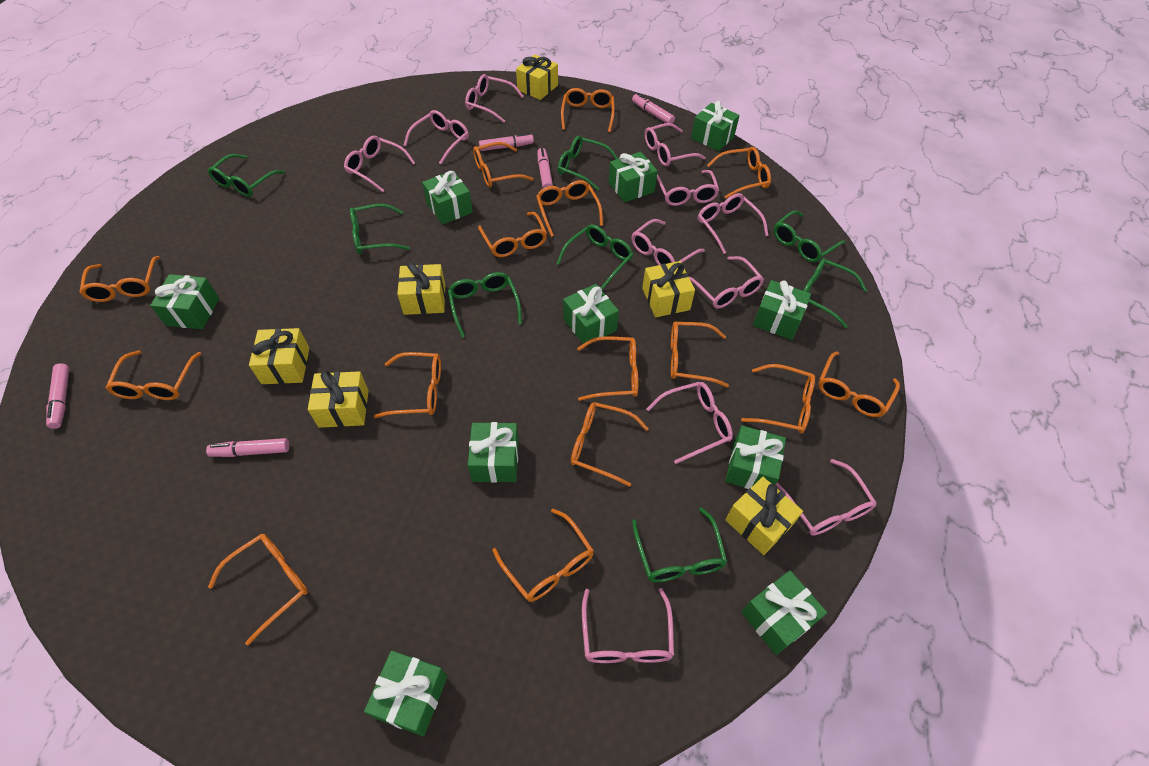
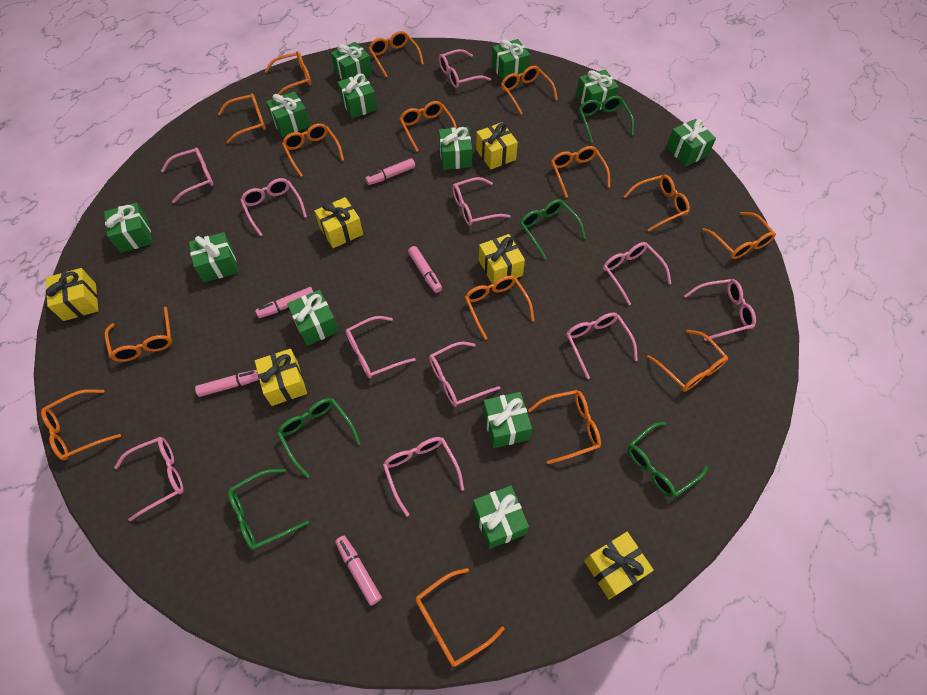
green gift: [150,274,219,329] [364,651,447,736] [422,171,473,225] [468,422,519,483] [563,284,619,344] [609,152,658,202] [691,101,740,151] [725,425,786,489] [741,570,827,655] [753,280,811,340] = 10 -> [104,203,153,253] [189,232,239,282] [266,91,310,137] [287,290,339,346] [331,42,372,80] [338,73,377,118] [439,127,473,170] [473,485,529,549] [483,392,532,448] [492,39,530,81] [576,70,619,110] [666,119,716,166] = 12
green glasses: [208,154,285,197] [350,204,410,254] [448,272,522,338] [557,224,633,290] [558,135,618,191] [632,507,727,582] [774,210,845,262] [803,258,867,328] = 8 -> [228,469,309,550] [277,398,361,478] [520,199,586,259] [579,96,634,143] [628,422,708,498] = 5

